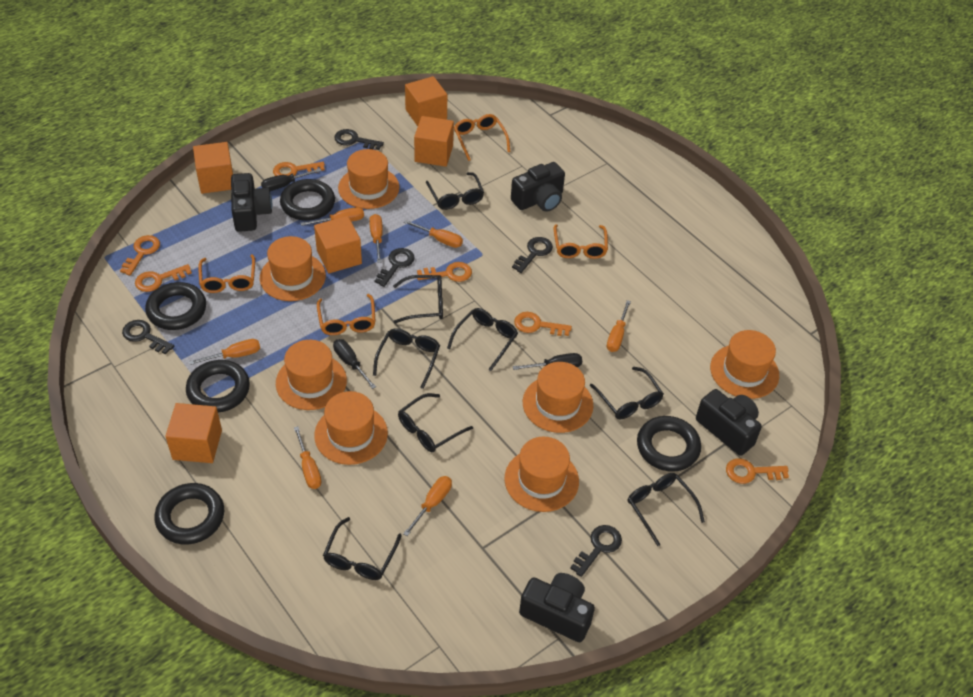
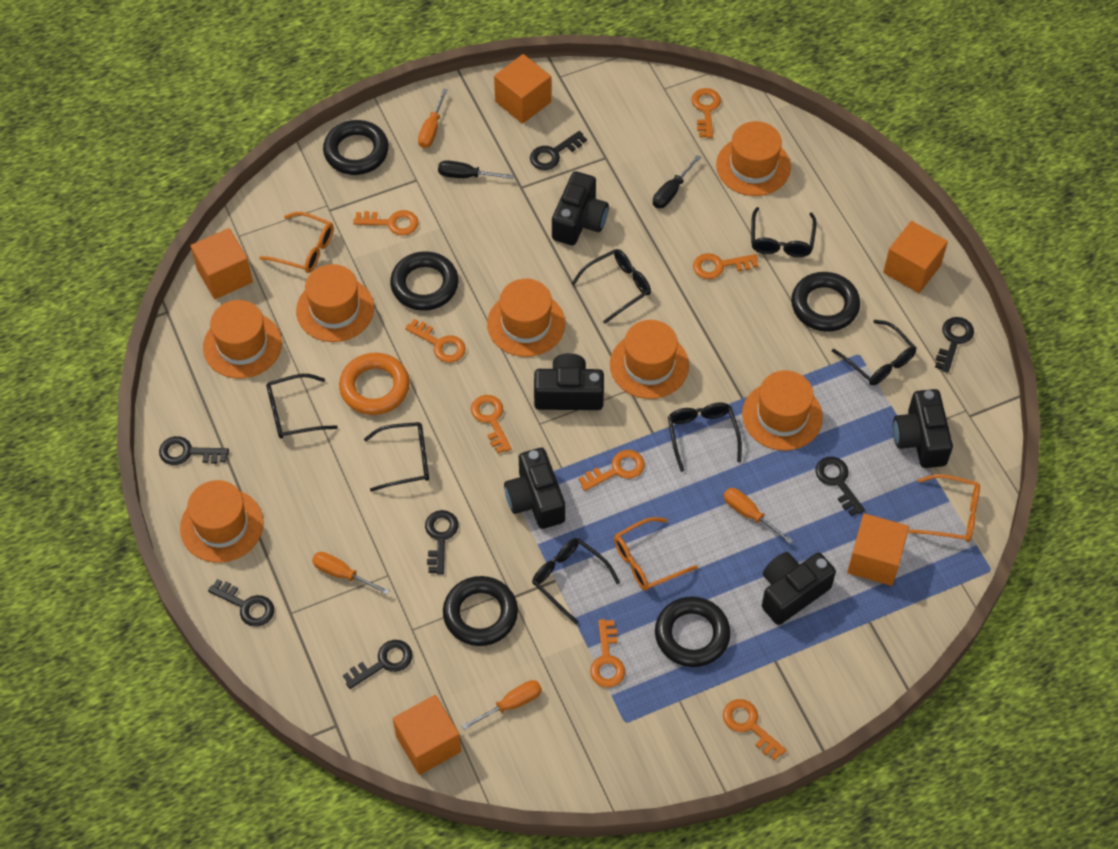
black camera: [231,173,272,232] [511,162,565,212] [519,573,595,642] [696,389,762,456] = 4 -> [504,448,565,529] [534,353,604,410] [552,171,609,245] [762,552,836,625] [893,389,953,468] = 5
black glasses: [323,517,402,580] [373,328,440,389] [393,275,443,323] [398,393,473,452] [426,172,484,210] [447,308,518,371] [590,367,664,419] [628,473,705,546] = 8 -> [266,374,338,439] [364,422,429,492] [532,538,620,625] [571,249,651,324] [668,402,742,472] [751,207,817,257] [832,320,916,386] = 7
black key: [122,320,174,354] [334,129,384,150] [375,248,415,287] [512,237,553,273] [570,525,622,577] = 5 -> [159,436,229,465] [208,579,274,627] [343,640,413,689] [425,510,459,575] [530,131,587,170] [815,457,865,516] [935,317,974,373] = 7
black screwdriver: [261,168,321,191] [333,339,376,389] [513,353,582,370] = 3 -> [438,160,514,179] [653,155,701,208] = 2
orange glasses: [198,254,255,293] [317,294,376,335] [454,114,510,161] [554,224,608,259] = 4 -> [259,212,334,273] [614,517,698,591] [909,474,980,542] = 3
orange key: [120,235,160,276] [135,264,192,292] [273,162,325,176] [417,262,472,282] [514,312,572,336] [726,458,789,484] = 6 -> [353,210,418,236] [405,319,466,363] [471,395,512,454] [578,450,645,491] [590,619,625,688] [691,88,721,138] [693,253,758,279] [723,699,786,760] = 8
orange ring: none = 0 -> [339,353,410,415] = 1
orange screwdriver: [189,339,260,365] [294,426,321,489] [301,207,364,226] [369,214,383,263] [403,476,452,536] [404,220,463,248] [607,300,631,352] = 7 -> [312,552,390,595] [418,89,448,148] [461,680,542,730] [724,488,793,544] = 4

